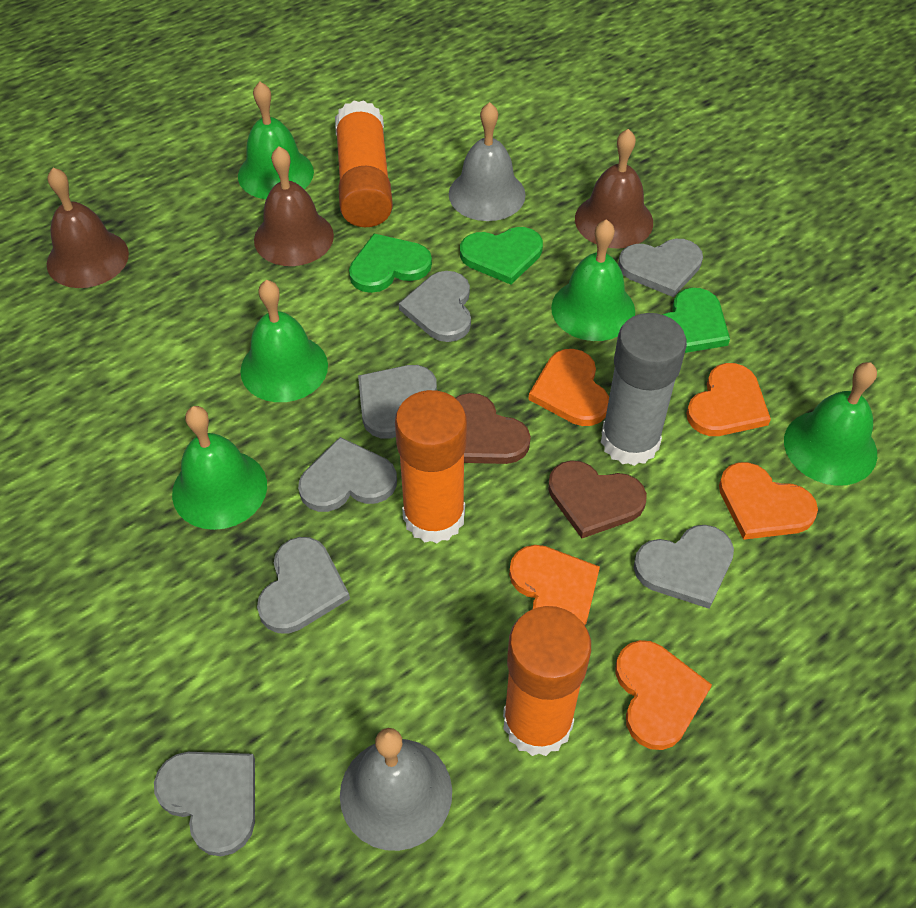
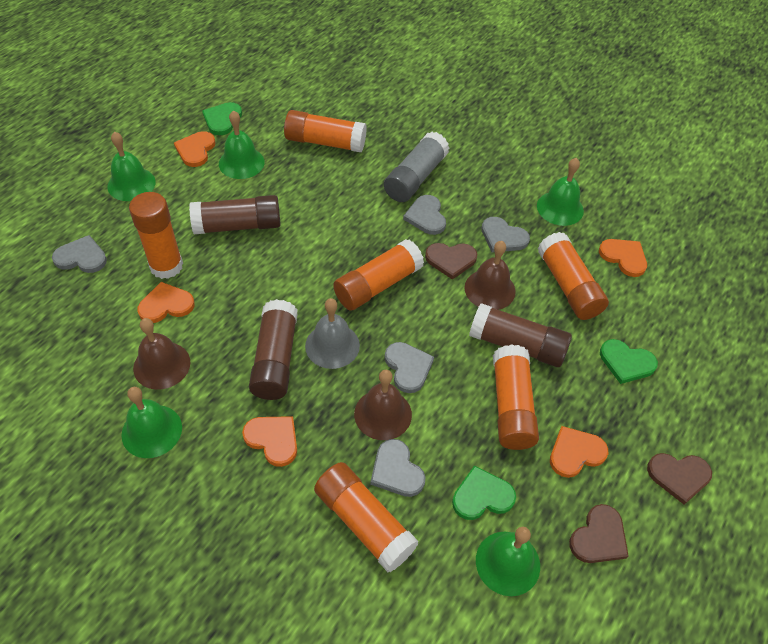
brown glue stick: none = 0 -> [189,195,281,234] [249,299,298,400] [469,303,572,367] = 3
brown heart: [455,393,531,464] [548,460,647,538] = 2 -> [425,243,477,280] [569,504,629,563] [647,453,712,505] = 3
grey bell: [340,728,452,851] [449,102,526,221] = 2 -> [305,298,360,369] = 1
grey heart: [154,752,255,856] [257,537,350,634] [298,437,397,512] [358,365,437,439] [399,271,471,342] [618,239,703,297] [634,525,734,609] = 7 -> [52,235,107,273] [370,439,425,497] [385,342,434,393] [403,195,446,235] [481,217,530,252] = 5
orange glue stick: [335,100,393,227] [395,390,467,543] [503,606,591,756] = 3 -> [129,192,183,279] [284,110,367,152] [314,462,419,572] [333,239,424,310] [493,344,539,450] [538,232,609,320] = 6

